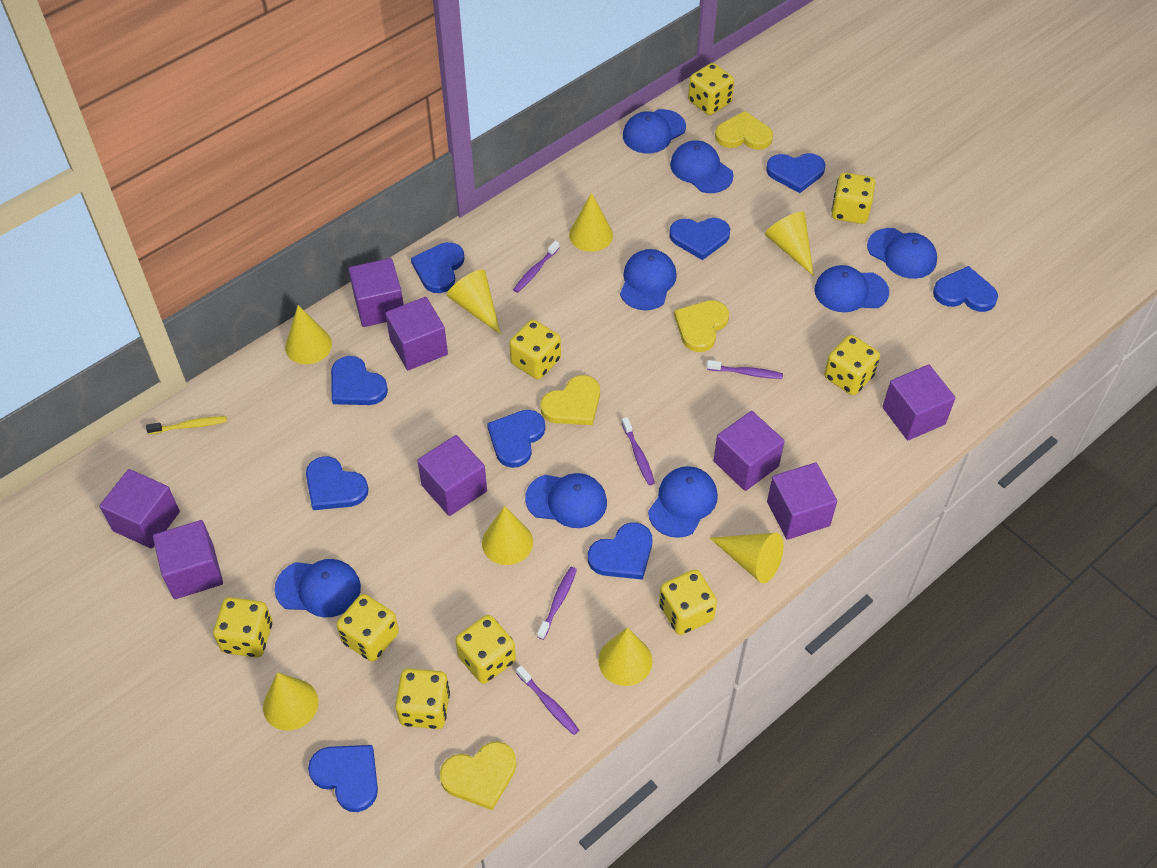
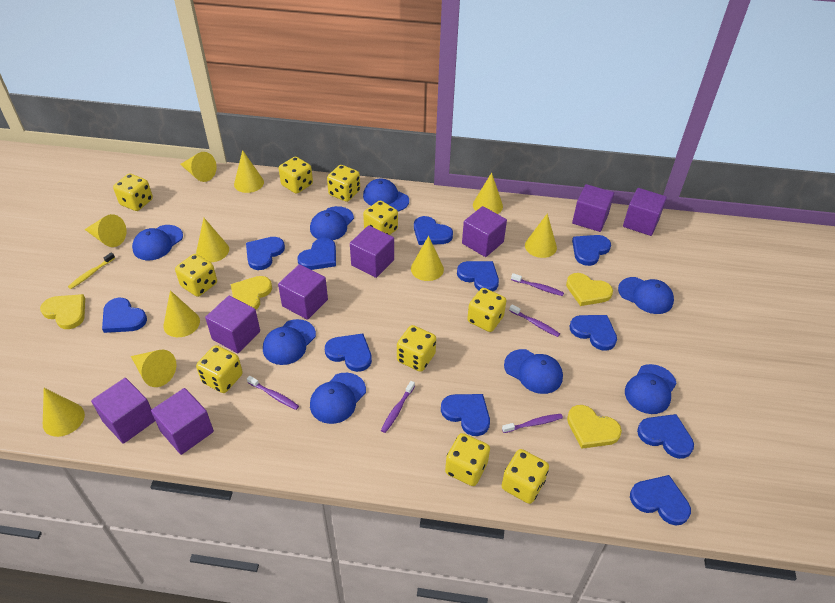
blue heart: [306,456,368,510] [308,745,378,812] [331,356,388,405] [411,242,464,293] [487,410,545,468] [588,522,652,580] [669,218,730,260] [766,153,825,193] [933,266,998,312] = 9 -> [102,298,147,333] [246,237,285,270] [297,238,336,270] [325,334,372,372] [414,216,453,245] [441,394,490,436] [457,261,499,291] [570,315,617,351] [572,235,611,266] [630,475,691,525] [637,414,694,459] = 11
yellow cone: [263,672,318,731] [285,305,332,364] [447,269,501,334] [482,506,533,565] [569,193,613,252] [598,627,653,686] [710,533,784,583] [765,211,814,276] = 8 -> [43,388,85,437] [84,214,126,247] [131,350,176,387] [163,290,200,337] [180,152,217,182] [196,218,229,262] [234,150,264,193] [411,236,444,281] [473,173,503,214] [525,213,557,258] = 10
yellow dice: [213,597,272,658] [336,594,399,662] [395,668,450,729] [455,615,516,684] [509,320,561,379] [659,569,717,635] [688,63,734,115] [824,335,880,395] [831,172,876,224] = 9 -> [113,174,153,211] [175,254,217,297] [196,345,243,393] [279,157,313,194] [327,165,360,202] [363,201,398,235] [397,325,436,372] [445,433,490,486] [467,288,506,332] [501,449,549,504] = 10

